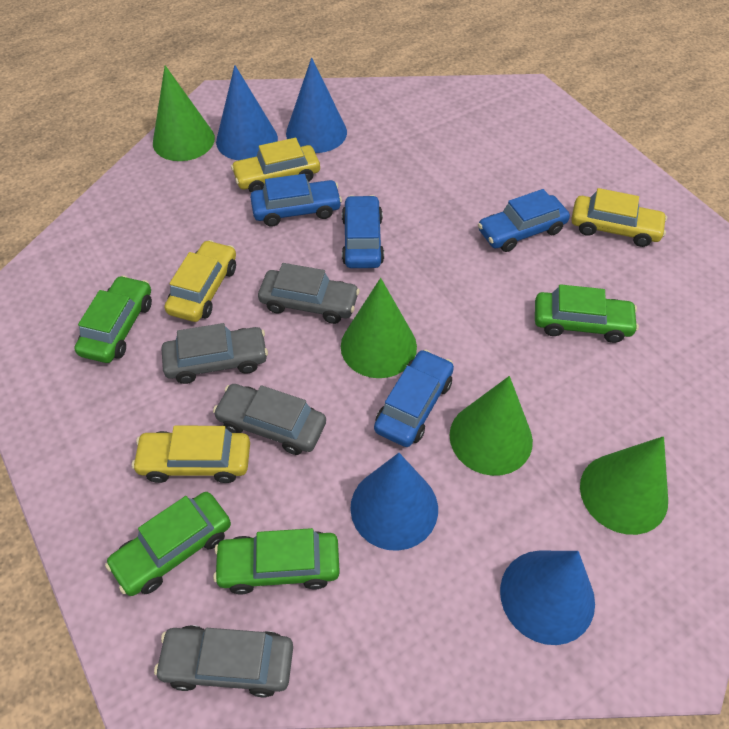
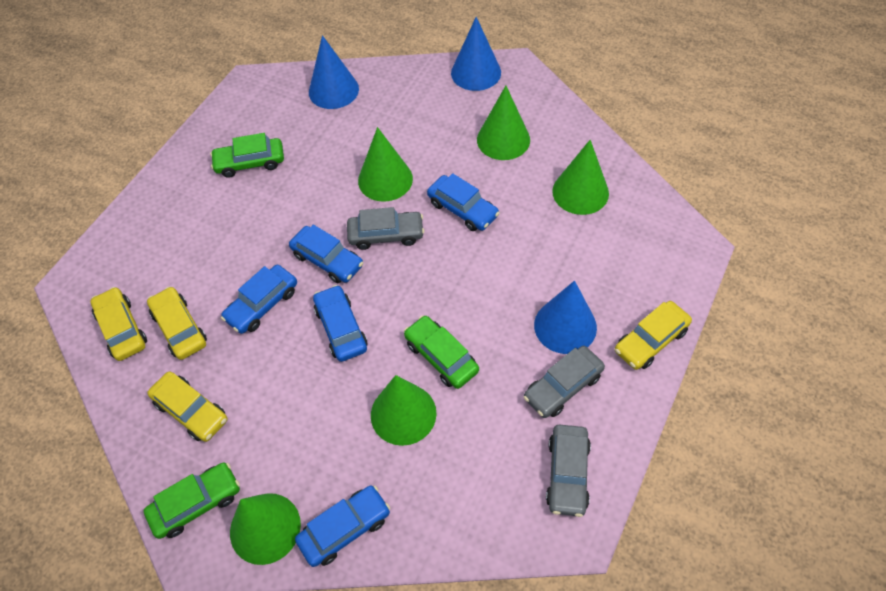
blue car: [250,174,342,227] [342,195,384,268] [374,349,454,447] [478,189,570,252] = 4 -> [221,265,297,334] [289,225,363,283] [295,486,390,567] [313,285,367,362] [427,173,500,231] = 5
blue cone: [216,65,278,160] [286,57,347,153] [350,453,438,551] [500,551,595,645] = 4 -> [309,35,359,109] [451,17,501,91] [534,281,597,354] = 3
green car: [74,275,152,363] [105,492,231,596] [213,528,340,595] [535,284,639,343] = 4 -> [144,463,240,539] [210,133,284,178] [404,315,479,389] = 3
green cone: [153,65,215,161] [341,278,417,378] [449,376,533,476] [580,436,668,535] = 4 -> [230,493,301,565] [358,127,413,202] [371,375,437,446] [477,86,530,160] [552,140,609,215] = 5
grey car: [154,625,293,698] [162,323,268,384] [213,384,326,455] [258,263,360,324] = 4 -> [347,207,424,250] [524,346,605,418] [546,425,591,517] = 3

